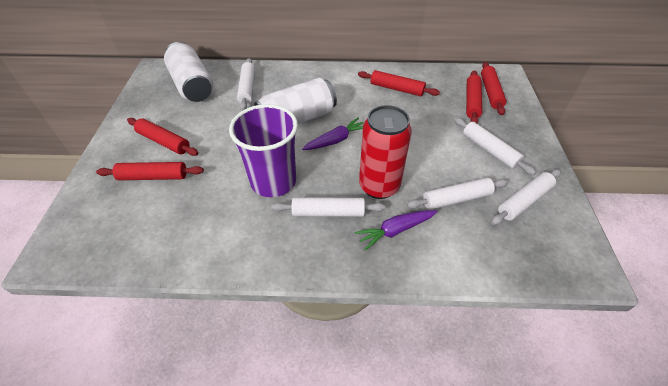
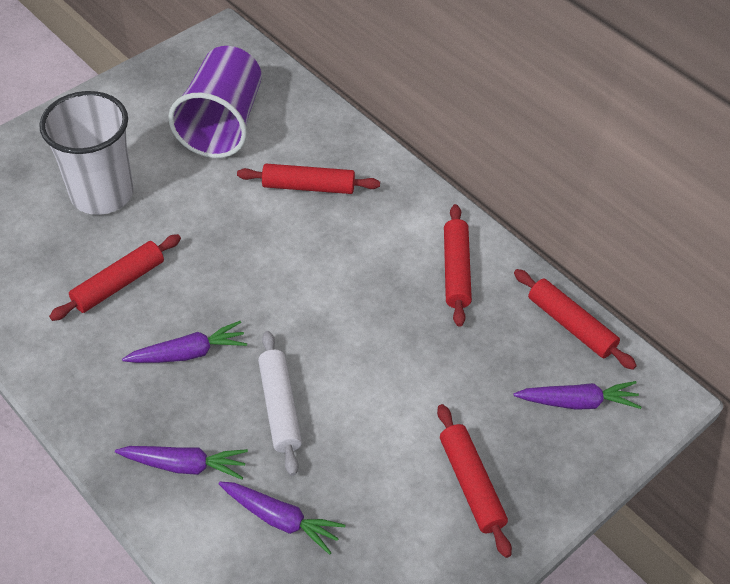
purple carrot: [302,117,364,150] [355,210,437,250] = 2 -> [115,446,248,480] [122,321,247,363] [218,482,345,555] [513,381,641,410] = 4
red can: [359,105,412,199] = 1 -> none = 0
white can: [164,42,213,102] [254,78,337,124] = 2 -> none = 0
white cup: none = 0 -> [39,91,134,215] = 1
white rolling pin: [237,58,255,110] [271,197,385,217] [407,178,508,210] [454,117,536,175] [491,169,561,225] = 5 -> [258,331,302,476] = 1

